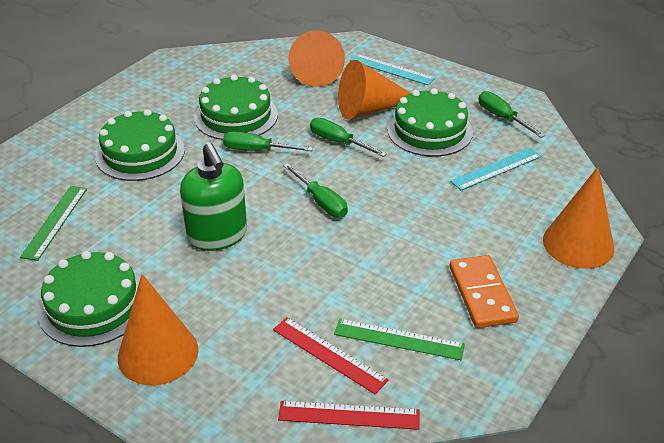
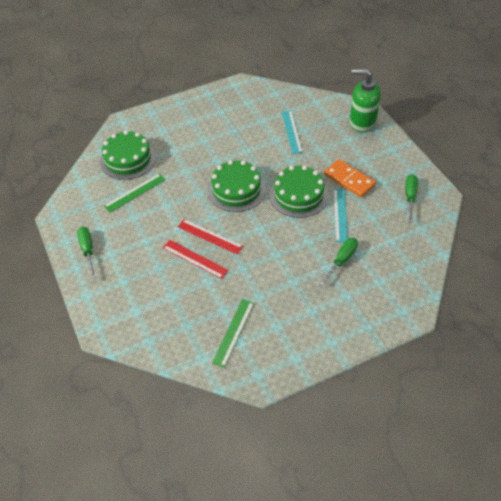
green cake: [38,251,140,347] [95,109,185,181] [194,74,278,140] [387,88,473,157] = 4 -> [100,130,156,180] [208,160,266,212] [269,165,328,218] = 3
green screwdriver: [223,131,313,151] [283,163,348,218] [310,118,387,157] [479,91,545,138] = 4 -> [77,227,96,278] [320,238,358,286] [405,174,418,223] = 3
orange cone: [118,274,198,385] [289,31,345,87] [338,60,411,119] [543,167,614,269] = 4 -> none = 0

